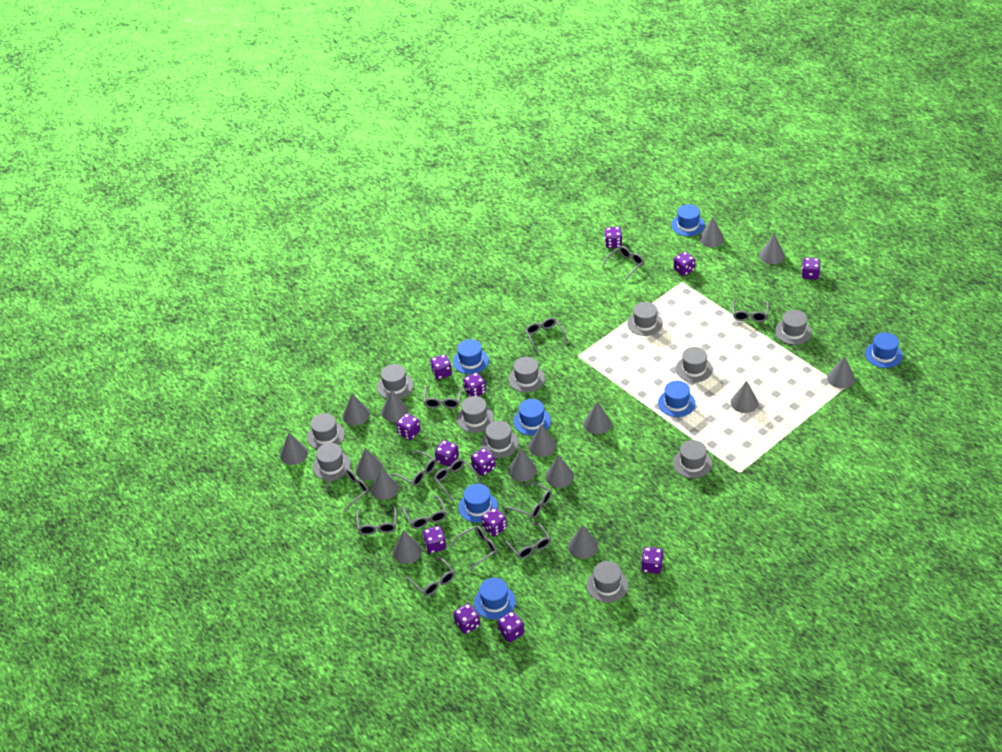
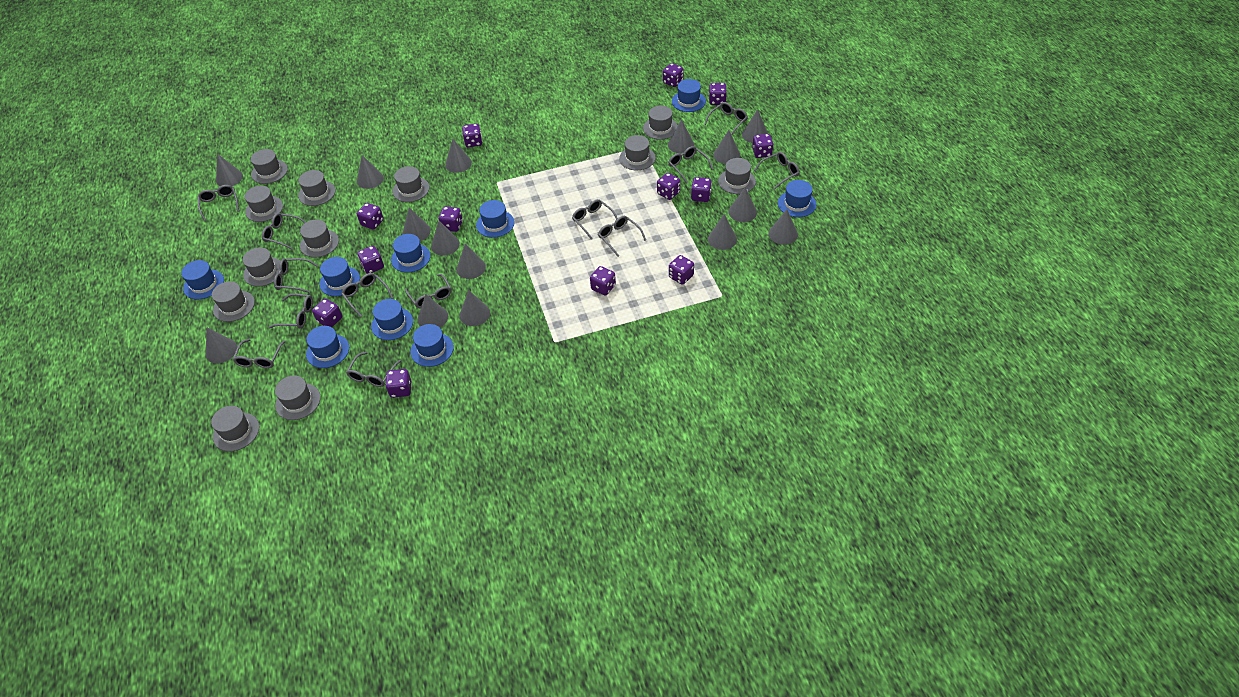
blue hat: [453,339,489,374] [459,484,498,523] [474,578,516,619] [513,399,551,436] [658,381,696,417] [671,204,705,236] [865,332,903,368] = 7 -> [181,260,224,299] [306,326,349,368] [319,257,360,296] [371,299,413,340] [391,234,431,273] [410,324,454,367] [476,200,515,238] [672,79,706,112] [778,180,817,217] = 9
grey hat: [307,413,345,449] [313,443,351,481] [377,364,413,399] [457,396,494,433] [481,421,519,458] [508,357,545,392] [587,561,628,603] [627,302,663,336] [673,440,712,478] [676,347,713,382] [775,310,812,345] = 11 -> [211,406,259,451] [212,281,255,322] [243,248,282,287] [245,186,283,222] [251,149,288,184] [275,376,321,420] [298,170,336,206] [300,220,339,257] [392,166,430,202] [619,135,656,170] [643,105,678,140] [718,158,756,194] = 12

